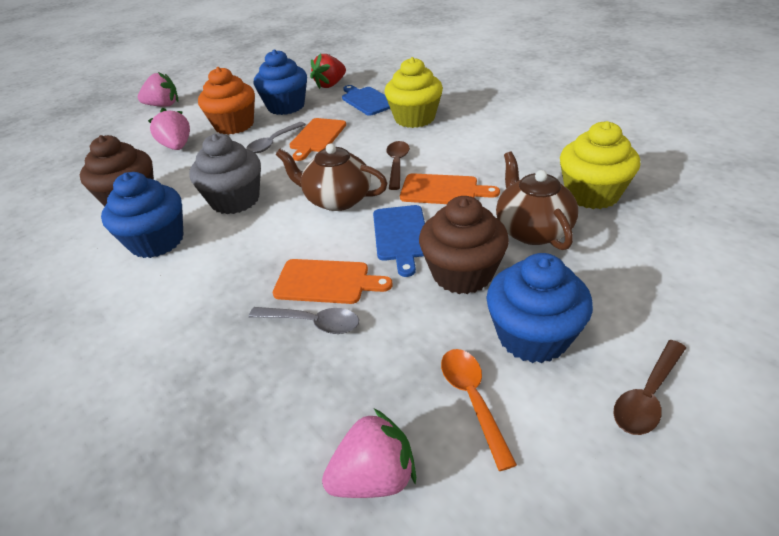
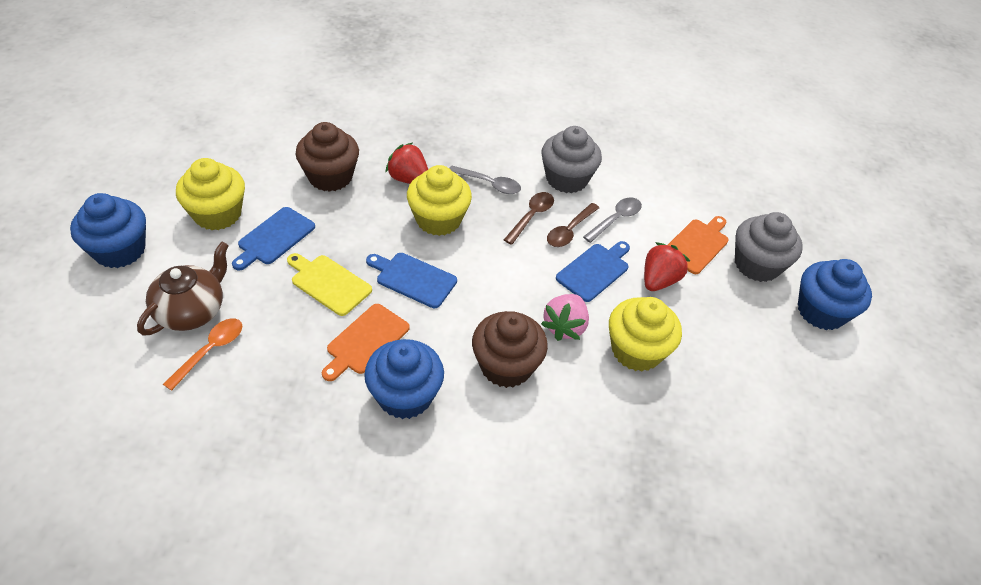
blue cutting board: [342,85,390,116] [373,205,425,277] = 2 -> [232,207,315,270] [366,253,457,308] [556,241,630,302] = 3
brown teapot: [276,144,388,211] [496,151,578,250] = 2 -> [137,241,229,336] = 1
grey cupcake: [189,133,261,214] = 1 -> [542,126,602,193] [735,212,803,282] = 2
orange cupcake: [198,67,255,135] = 1 -> none = 0
orange cutting board: [273,259,393,304] [289,118,346,161] [400,173,500,204] = 3 -> [322,304,410,381] [668,216,729,274] = 2
pink strawberry: [138,72,178,107] [148,108,190,150] [322,409,416,498] = 3 -> [541,294,589,341] = 1
red strawberry: [310,54,346,89] = 1 -> [385,143,428,184] [644,242,690,291] = 2
yellow cupcake: [385,57,443,128] [560,121,640,209] = 2 -> [176,158,245,230] [407,165,472,236] [609,297,682,371] = 3
yellow cutting board: none = 0 -> [287,253,372,316] = 1

